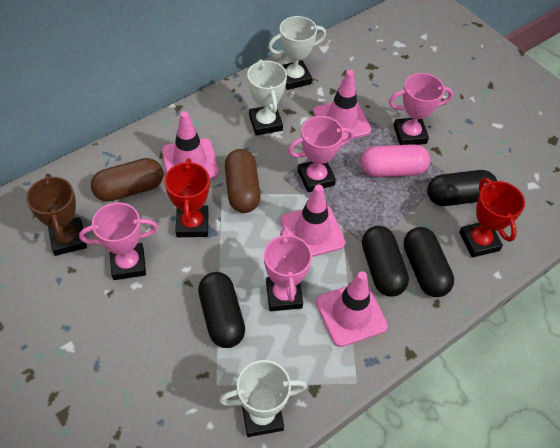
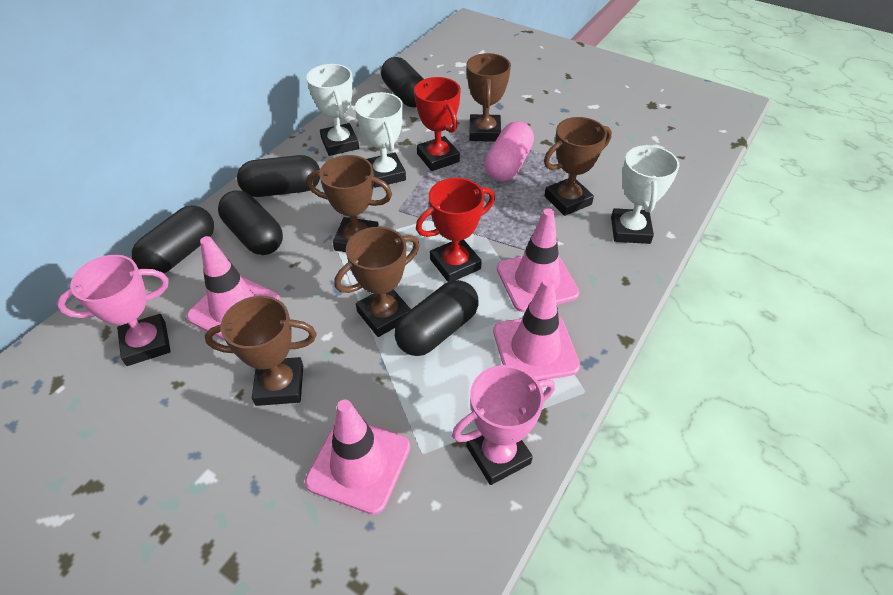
black capsule: [198,272,245,348] [362,226,409,297] [403,227,454,297] [427,170,497,206] = 4 -> [132,205,214,273] [218,190,283,255] [237,155,320,197] [381,57,423,108] [395,280,479,356] = 5
brown capsule: [91,158,163,202] [225,149,261,213] = 2 -> none = 0
brown trophy: [26,174,87,256] = 1 -> [205,296,317,406] [307,155,392,252] [334,227,420,337] [466,53,511,142] [544,117,612,216] = 5
pink trophy: [79,202,158,280] [264,229,312,311] [288,116,353,192] [389,73,453,145] = 4 -> [57,255,171,366] [452,365,555,485] = 2

